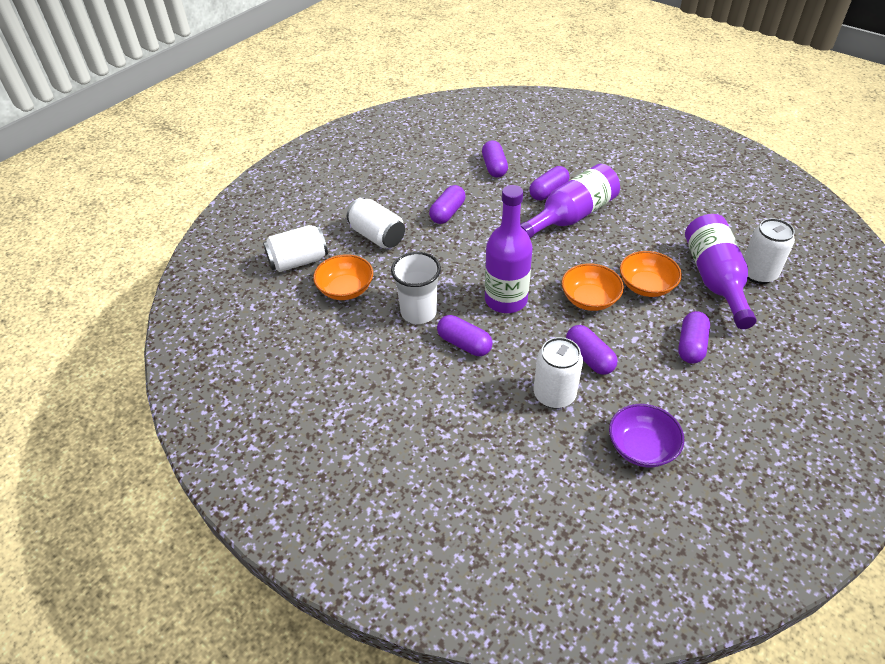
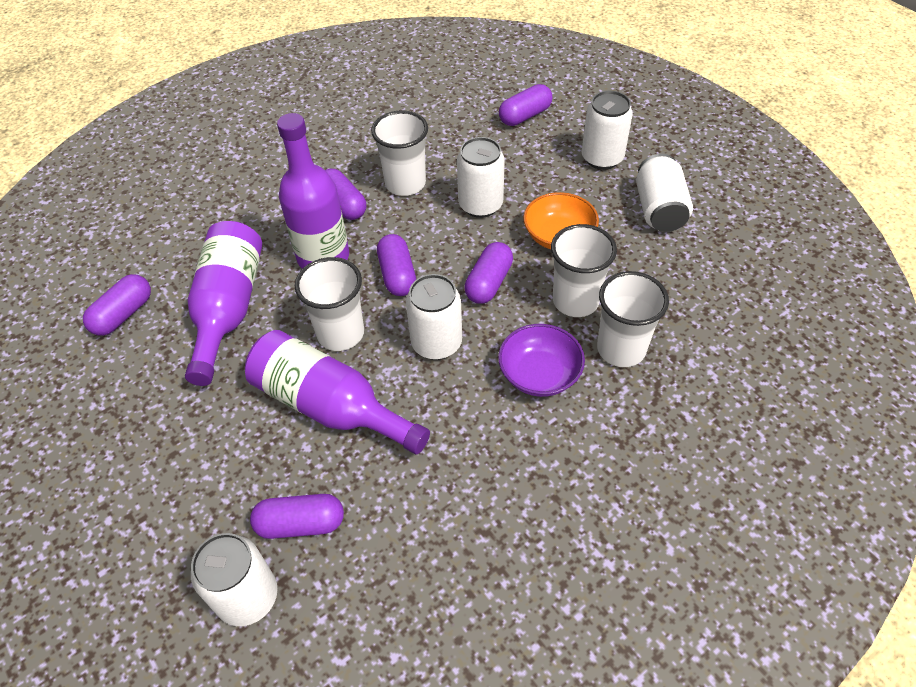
orange bowl: [313,254,373,300] [562,263,624,311] [620,251,682,297] = 3 -> [523,192,599,249] = 1
white can: [263,225,328,272] [347,198,405,248] [533,337,583,409] [744,218,795,284] = 4 -> [191,533,278,626] [406,274,462,360] [457,137,505,218] [582,91,633,170] [636,154,693,232] = 5
white cup: [391,252,441,324] = 1 -> [295,257,364,351] [371,110,428,196] [551,224,617,317] [597,271,669,367] = 4

